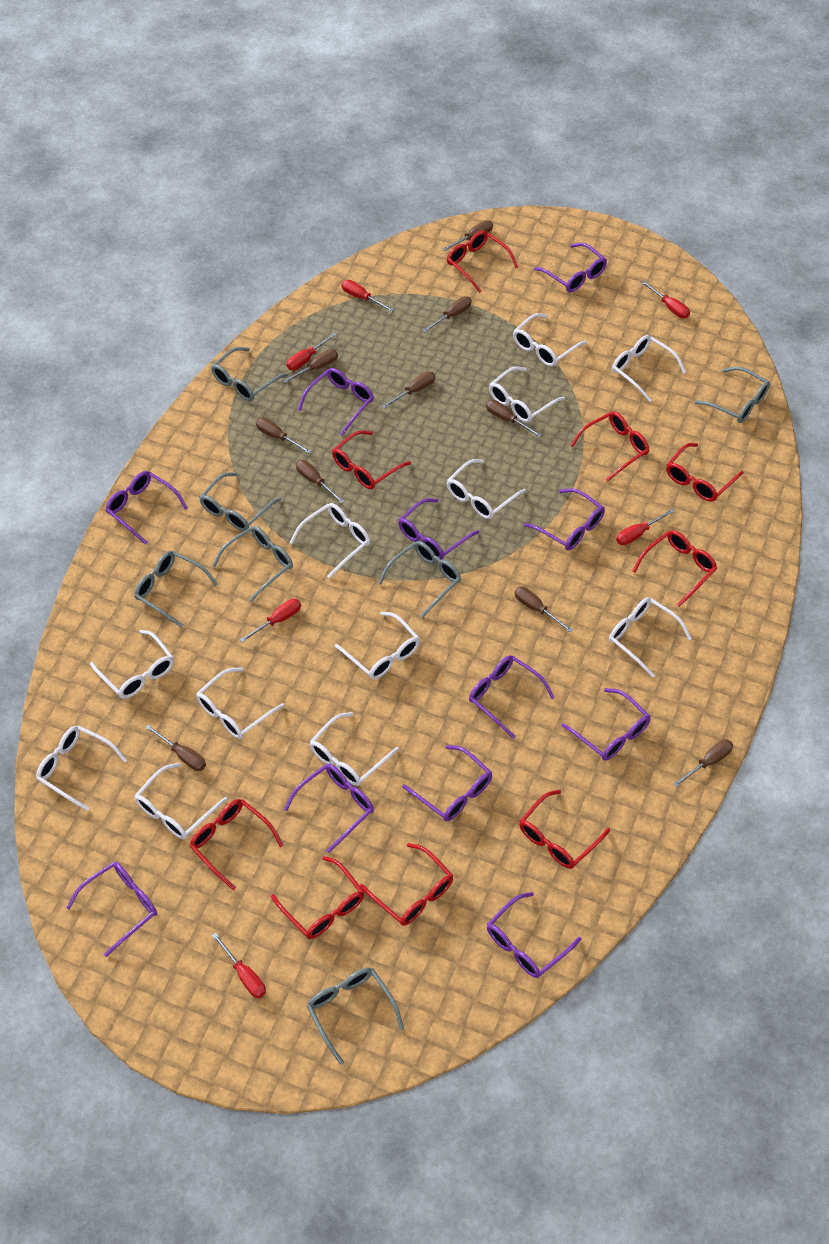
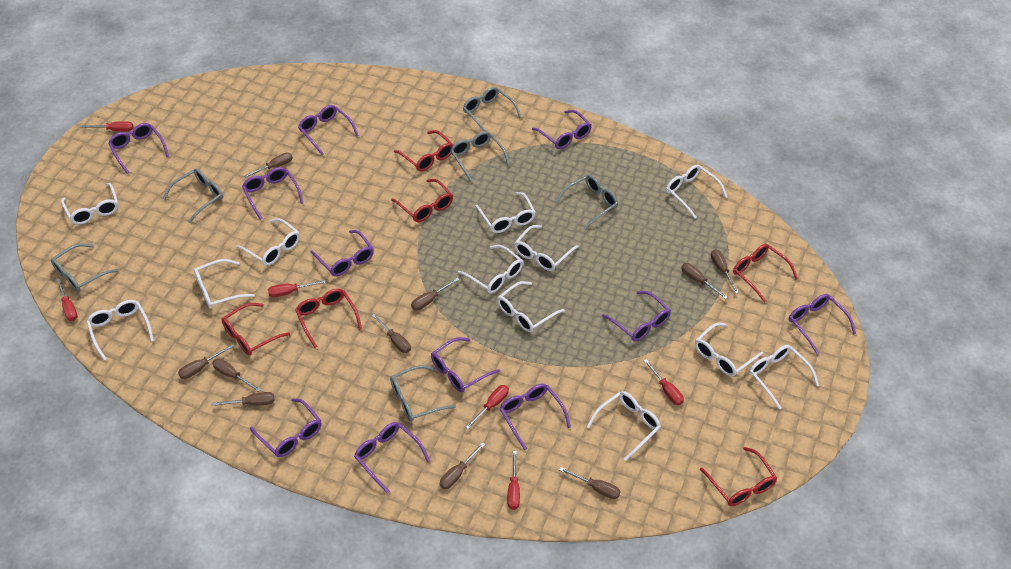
grey glasses: [134,551,218,627] [199,472,281,531] [211,347,288,401] [212,526,293,602] [307,967,404,1065] [378,541,461,618] [694,367,770,423] = 7 -> [51,243,119,292] [163,168,223,223] [390,365,456,422] [450,131,510,182] [463,87,521,131] [555,175,618,229] = 6
red glasses: [189,799,283,890] [271,856,364,939] [332,430,411,489] [360,843,453,926] [447,230,518,293] [519,790,610,869] [570,411,649,482] [632,530,717,607] [666,443,744,502] = 9 -> [221,303,290,356] [295,289,362,348] [391,179,453,222] [394,130,453,171] [700,447,777,506] [733,244,798,303] = 6

